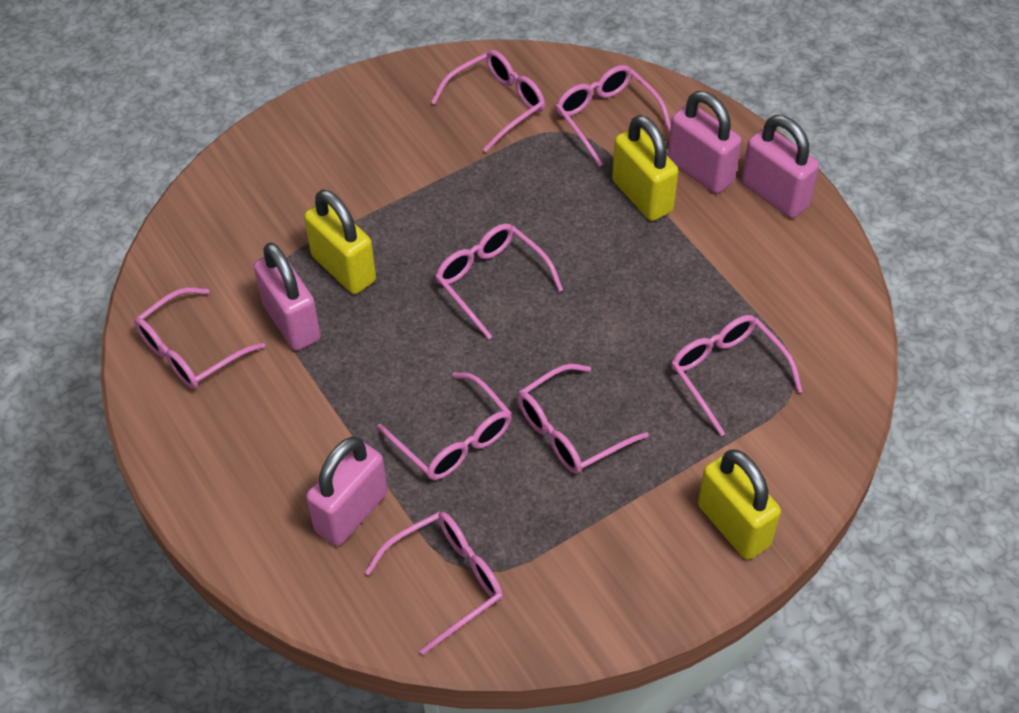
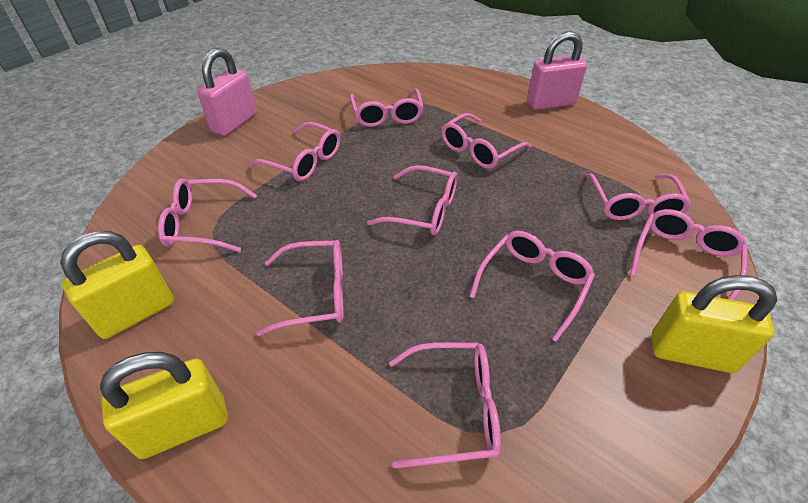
pink glasses: [134,287,265,389] [365,512,503,655] [377,372,511,480] [431,50,545,152] [435,223,563,340] [517,364,649,474] [556,65,671,167] [671,315,802,436] = 8 -> [158,178,257,252] [249,122,340,181] [256,240,344,336] [350,89,423,127] [367,165,458,235] [389,342,501,468] [441,113,531,169] [469,231,595,342] [585,174,691,220] [630,209,748,300] = 10
pink padlock: [253,242,321,351] [306,437,388,546] [667,91,742,194] [741,115,819,218] = 4 -> [197,48,257,136] [527,31,587,110] = 2

